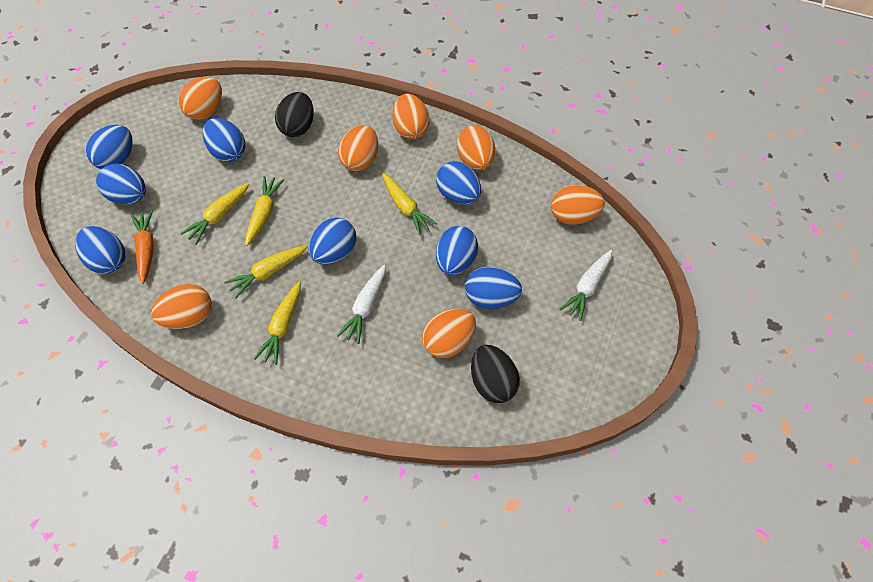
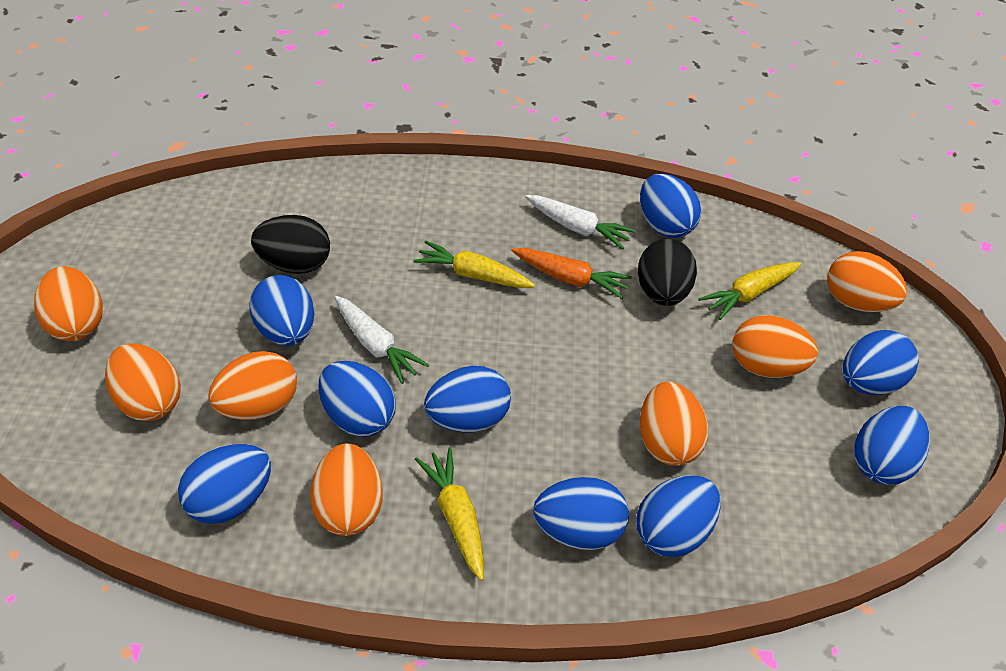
blue egg: [75,226,125,274] [86,125,133,169] [96,164,146,204] [203,118,245,162] [309,218,356,264] [436,161,481,205] [436,226,478,275] [465,267,522,309] = 8 -> [178,444,271,524] [250,275,314,346] [318,361,396,437] [424,366,511,432] [533,477,629,550] [636,475,721,557] [640,174,701,238] [843,330,919,395] [854,406,930,485] = 9
yellow carrot: [180,183,249,245] [224,245,308,299] [245,176,284,246] [254,282,301,365] [382,173,437,235] = 5 -> [413,240,535,288] [415,448,484,581] [698,262,801,320] = 3

